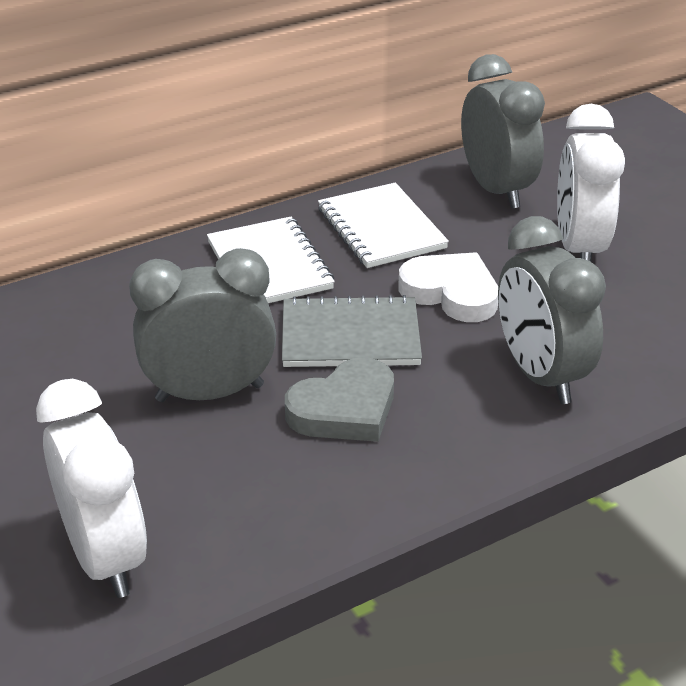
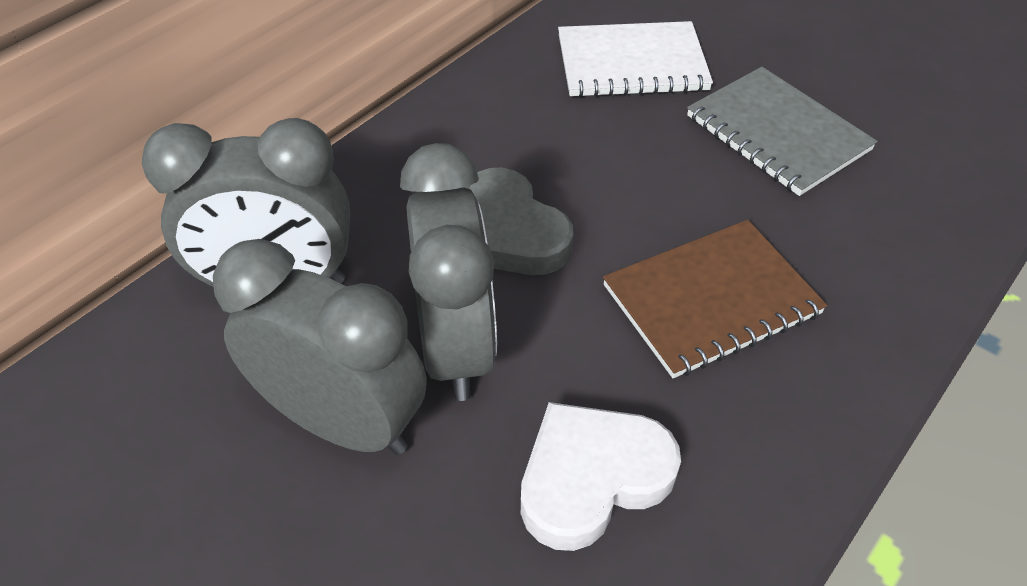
brown notebook: none = 0 -> [603,220,827,378] = 1
white clock: [36,379,147,598] [557,104,625,262] = 2 -> none = 0
white notebook: [207,217,335,303] [318,183,449,268] = 2 -> [558,21,713,97] = 1

